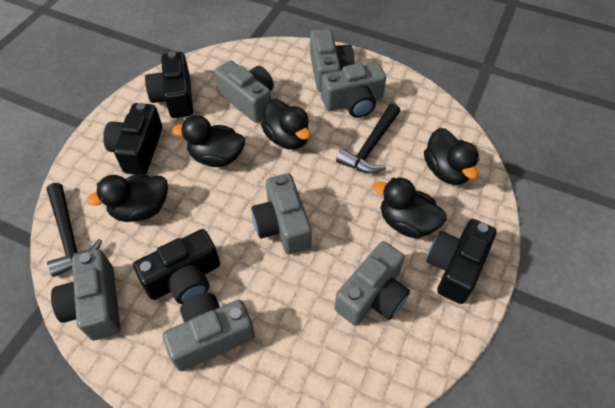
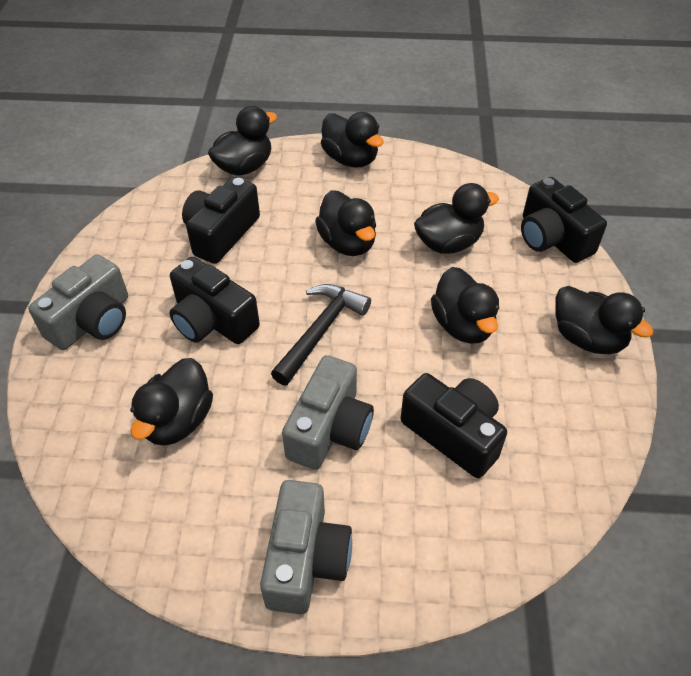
black duck: [87,174,168,222] [172,115,245,167] [261,99,311,149] [373,178,447,239] [424,128,479,185] = 5 -> [130,358,213,446] [208,106,277,176] [315,190,376,256] [321,112,384,168] [414,183,499,254] [431,267,499,344] [555,286,653,354] = 7
black hammer: [47,183,102,277] [336,103,401,174] = 2 -> [271,284,371,385] = 1
grey camera: [51,249,121,340] [163,293,255,371] [214,60,274,123] [251,173,312,254] [310,29,354,92] [321,63,386,118] [335,241,410,326] = 7 -> [28,255,128,350] [260,480,352,615] [282,355,374,470] = 3

